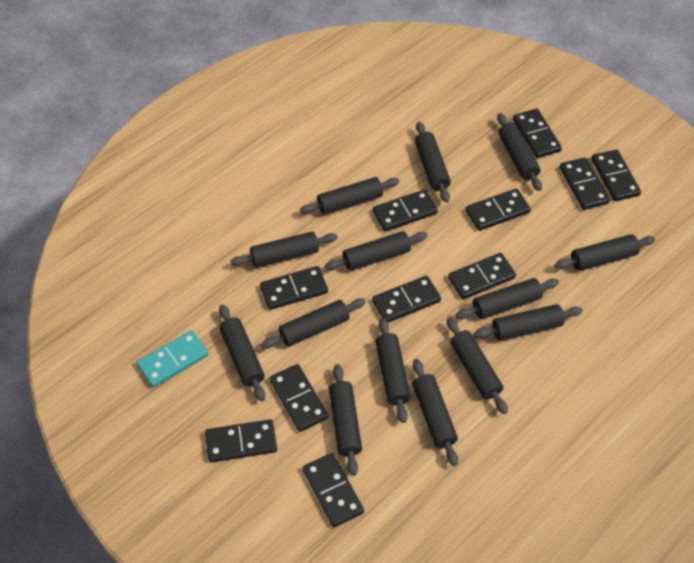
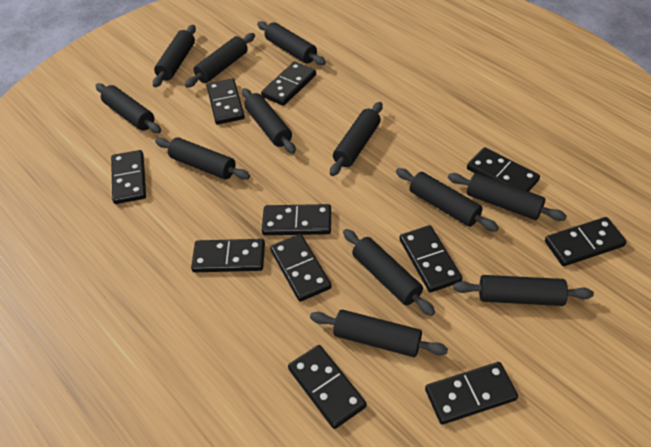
black rolling pin: [219,304,265,401] [230,232,337,268] [261,298,366,348] [300,177,399,215] [325,231,428,271] [329,364,362,476] [375,318,411,423] [413,359,458,466] [415,122,451,203] [447,317,508,414] [456,278,559,319] [473,304,582,341] [497,113,542,191] [554,234,655,271] = 14 -> [95,83,161,133] [153,25,196,87] [155,137,250,180] [185,33,255,88] [242,88,296,153] [257,21,326,65] [310,310,448,357] [330,102,383,176] [343,229,435,316] [396,168,499,232] [448,173,567,221] [453,275,594,306] = 12
turquoise domino: [136,330,209,388] = 1 -> none = 0

